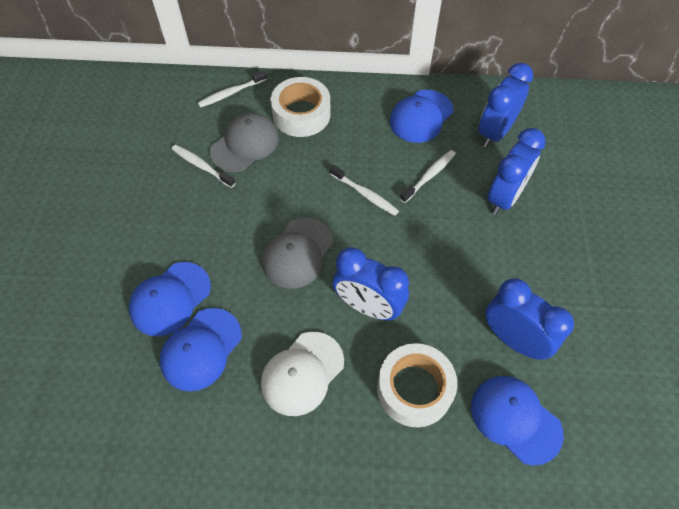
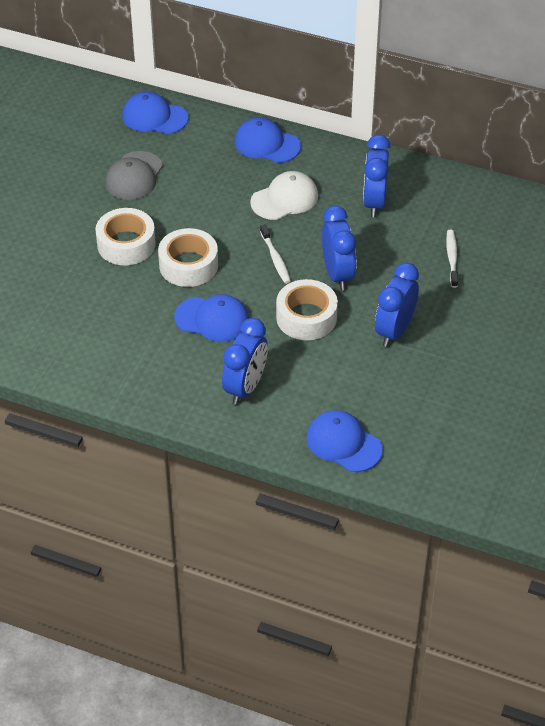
grey cap: [210,112,279,172] [262,217,333,289] = 2 -> [105,151,163,200] = 1
white tape: [271,77,331,137] [377,343,457,427] = 2 -> [95,208,156,265] [158,228,218,287] [276,279,338,340] = 3
white toothbrush: [172,145,235,188] [198,70,267,108] [330,165,399,216] [400,150,456,203] = 4 -> [260,224,291,284] [446,230,458,288] = 2

